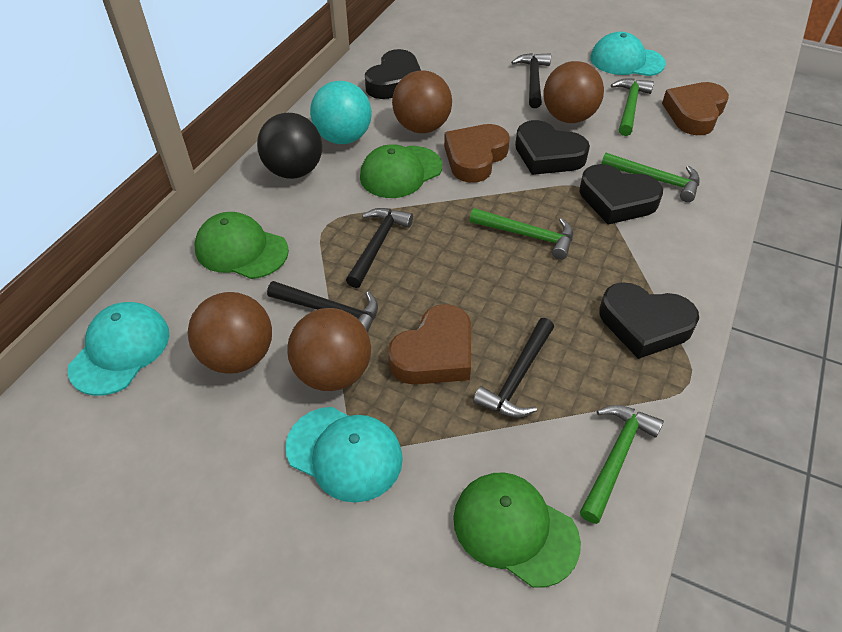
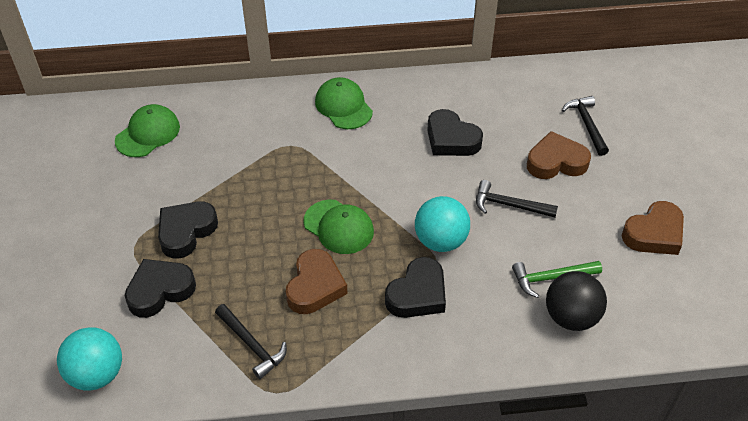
black hammer: [267,281,378,333] [346,208,413,288] [473,318,554,417] [511,53,551,108] = 4 -> [215,304,287,379] [476,180,558,218] [562,96,609,156] = 3
brown ball: [188,292,272,374] [287,308,371,391] [392,70,452,133] [544,61,604,123] = 4 -> none = 0
green hammer: [470,208,573,260] [580,405,664,524] [601,153,700,202] [611,78,654,136] = 4 -> [512,261,602,298] = 1
turquoise ball: [310,81,372,144] = 1 -> [57,327,122,391] [415,196,470,252] = 2
turquoise cap: [68,302,169,396] [285,407,403,503] [590,32,666,76] = 3 -> none = 0

